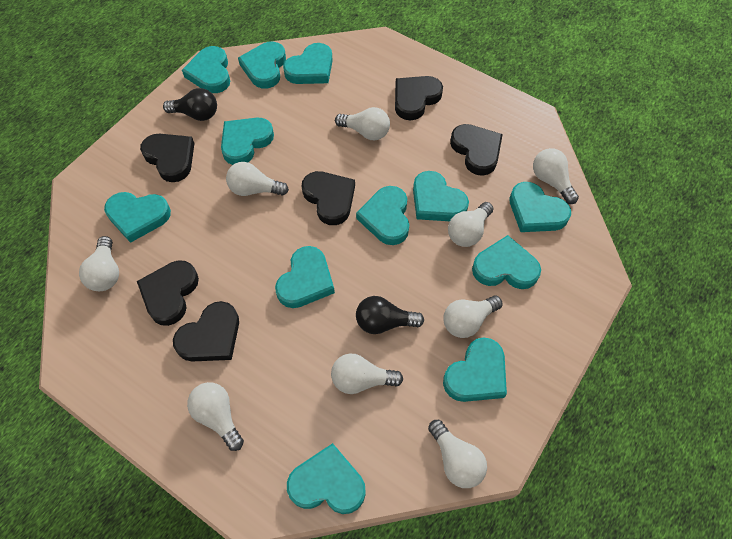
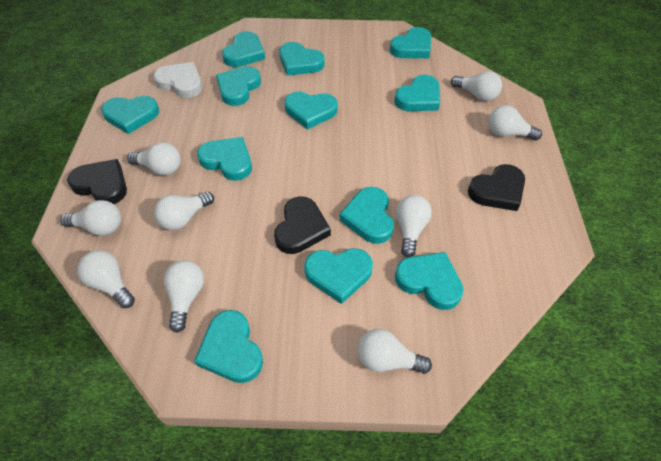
black heart: [137,260,199,326] [140,134,195,182] [173,301,239,362] [302,171,355,225] [395,76,443,120] [450,124,503,176] = 6 -> [67,159,127,204] [274,196,331,254] [468,164,525,211] = 3
black light bulb: [163,88,217,121] [356,296,424,334] = 2 -> none = 0
white heart: none = 0 -> [153,62,202,98] = 1

